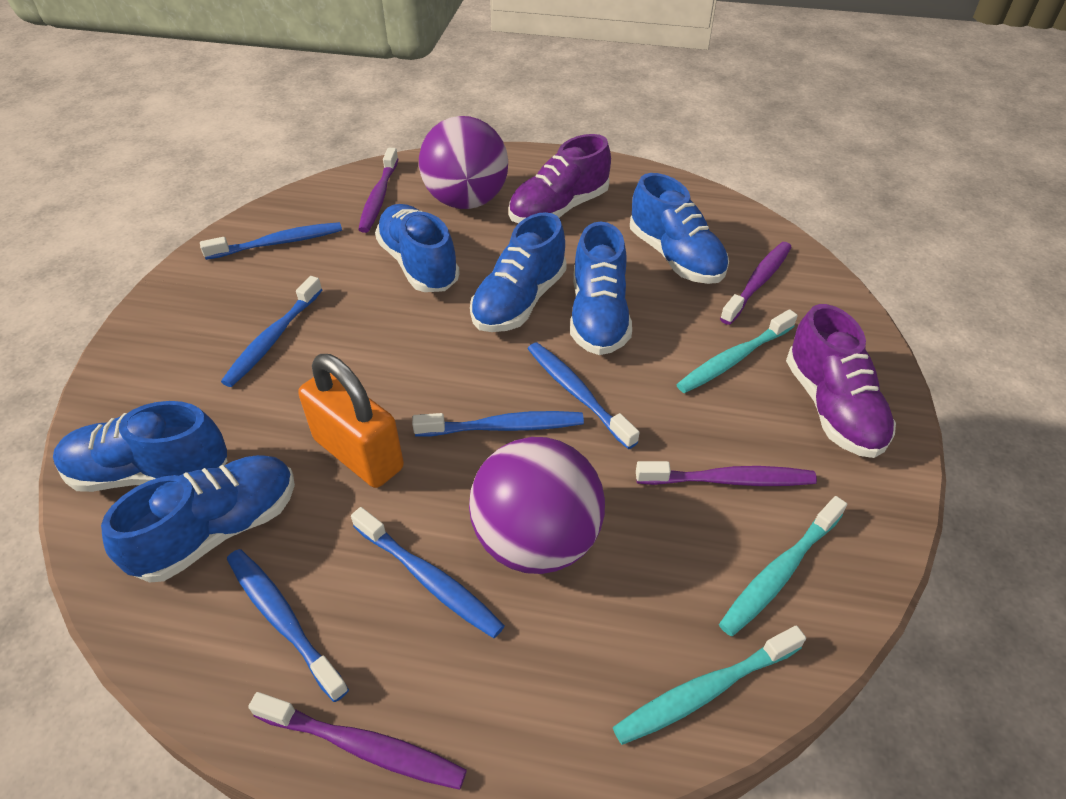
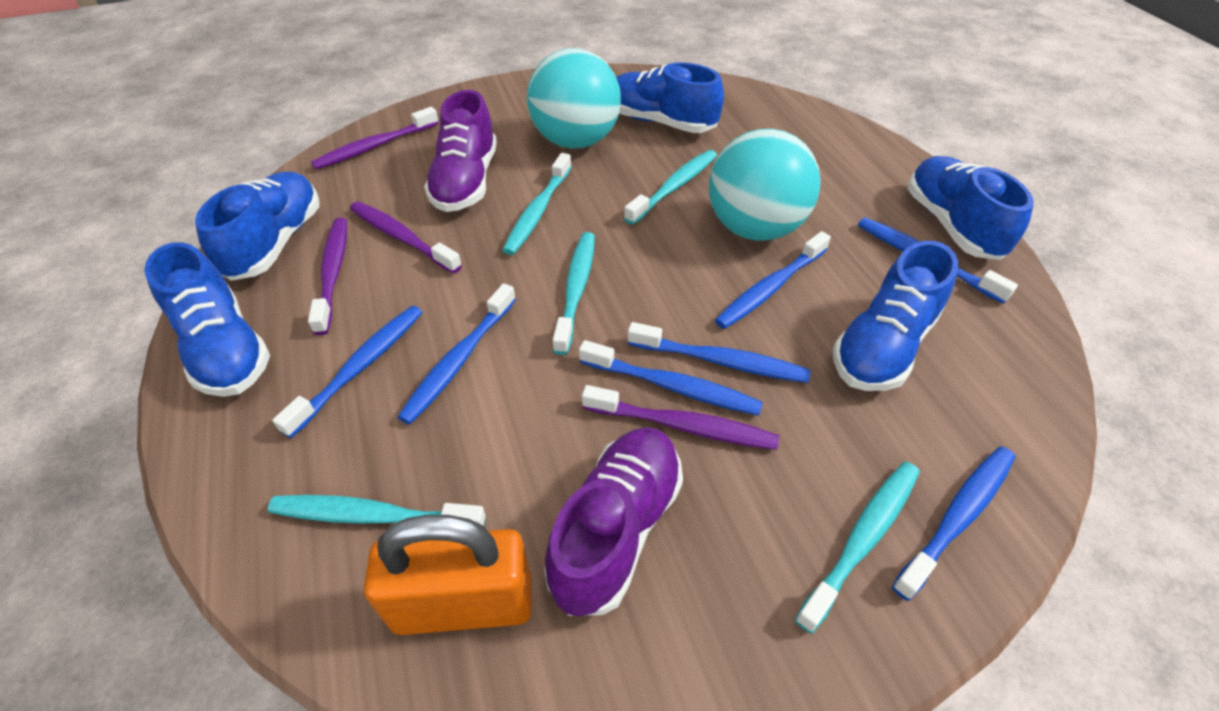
blue shoe: [53,401,228,492] [101,455,295,583] [375,204,460,292] [470,212,567,332] [570,222,632,355] [630,173,729,284] = 6 -> [144,242,270,397] [195,171,320,281] [616,62,724,133] [833,241,958,391] [908,156,1034,260] = 5
blue toothbrush: [200,222,342,260] [221,276,322,387] [227,549,349,702] [351,507,505,638] [412,411,584,437] [528,342,640,449] = 6 -> [272,306,422,438] [398,283,516,424] [579,340,763,416] [628,322,811,383] [715,231,831,329] [858,218,1018,304] [892,446,1015,601] = 7
purple ball: [419,116,508,209] [469,437,605,574] = 2 -> none = 0
turquoise ball: none = 0 -> [527,48,621,148] [709,129,821,241] = 2
turquoise toothbrush: [613,626,806,745] [676,309,798,393] [719,496,847,636] = 3 -> [268,495,485,526] [502,153,572,255] [553,232,595,355] [624,150,717,225] [795,462,920,634] = 5

